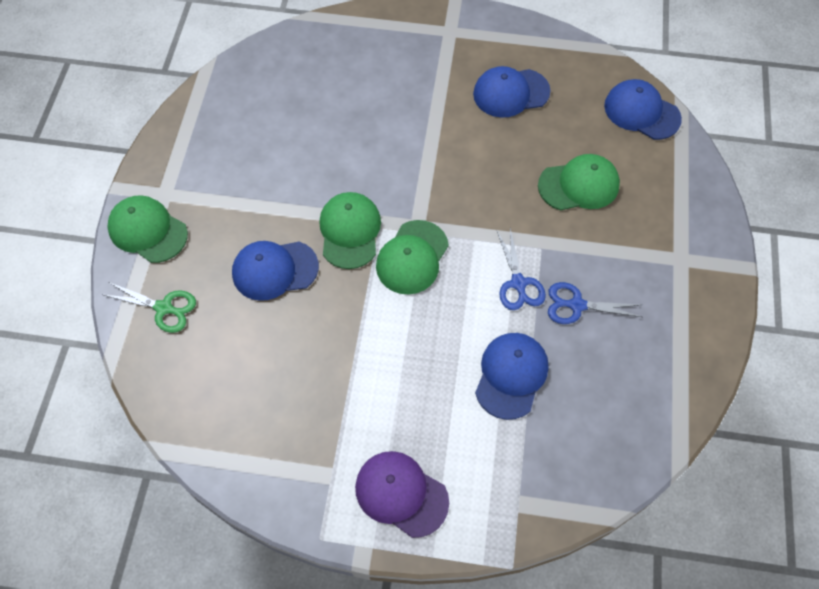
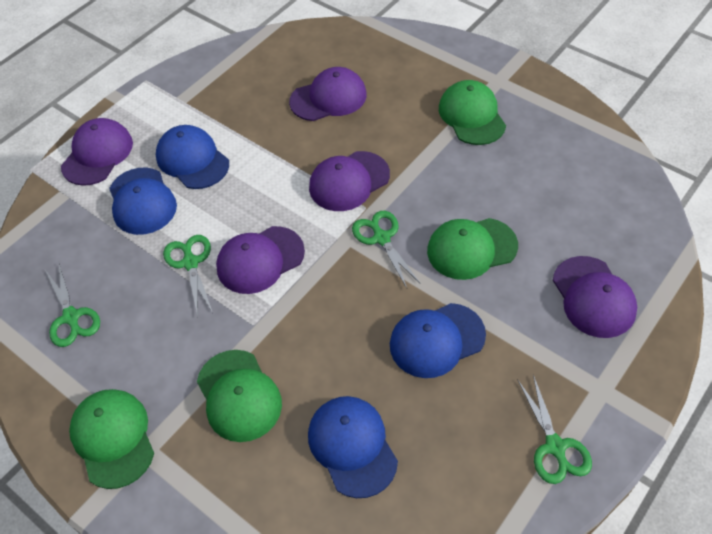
blue scissors: [497,228,546,310] [548,282,642,324] = 2 -> none = 0
green scissors: [104,282,196,333] = 1 -> [45,264,100,347] [163,235,213,317] [352,211,421,288] [517,375,592,484] = 4
purple cap: [355,451,449,538] = 1 -> [61,118,133,186] [216,226,305,294] [289,67,367,121] [309,151,390,211] [553,256,637,338] = 5

